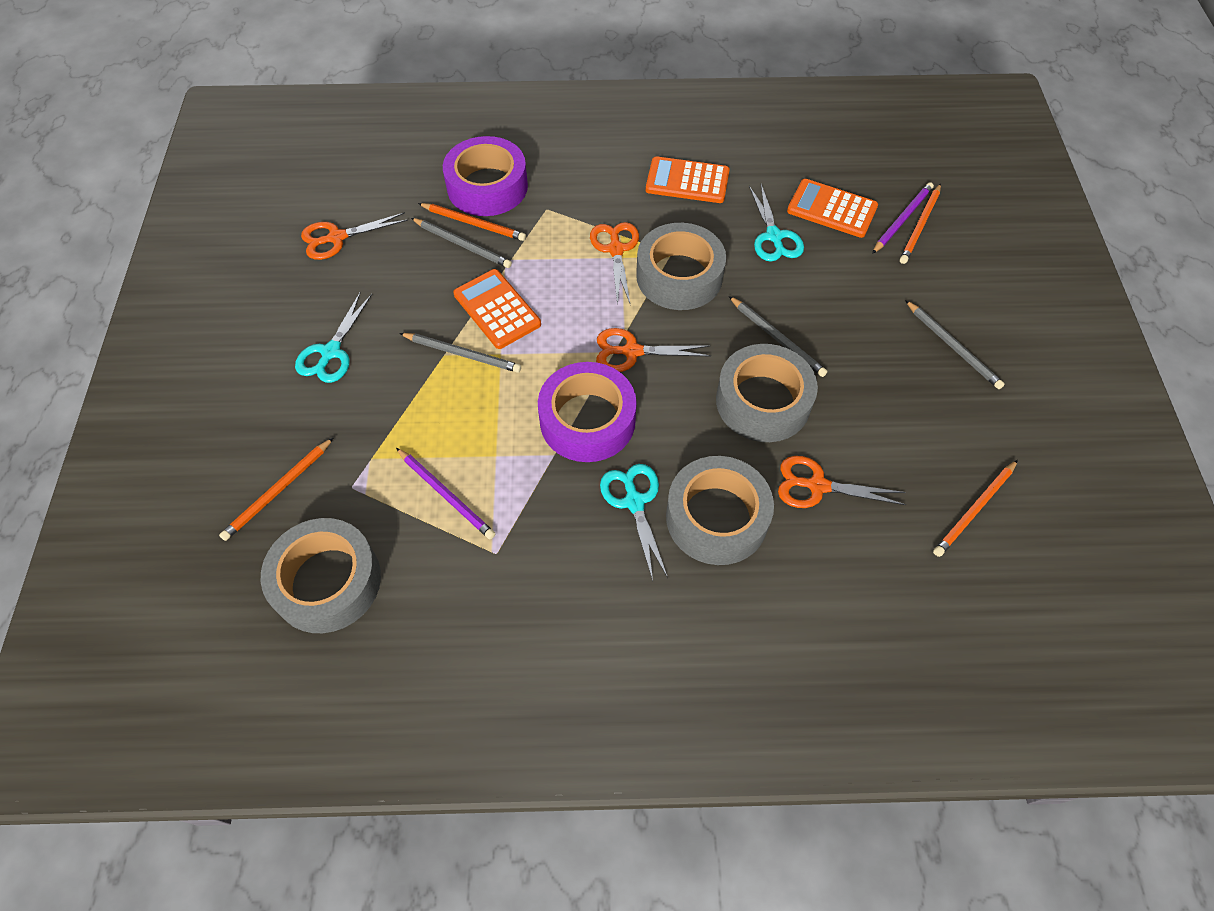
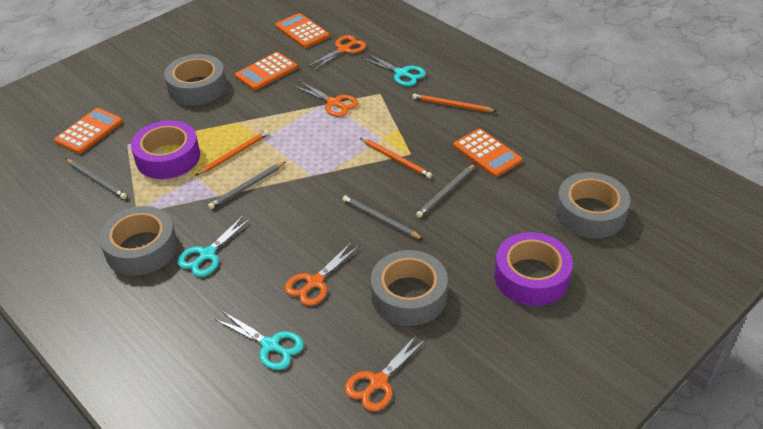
orange calculator: [453,269,541,349] [646,156,730,203] [787,179,878,238] = 3 -> [54,108,123,154] [235,52,298,90] [275,13,330,48] [453,129,522,177] = 4
orange pencil: [219,437,334,541] [418,203,526,241] [900,184,941,264] [933,460,1018,557] = 4 -> [195,130,269,176] [360,138,432,179] [412,94,496,112] = 3
purple pencil: [396,448,495,539] [872,182,934,254] = 2 -> none = 0

